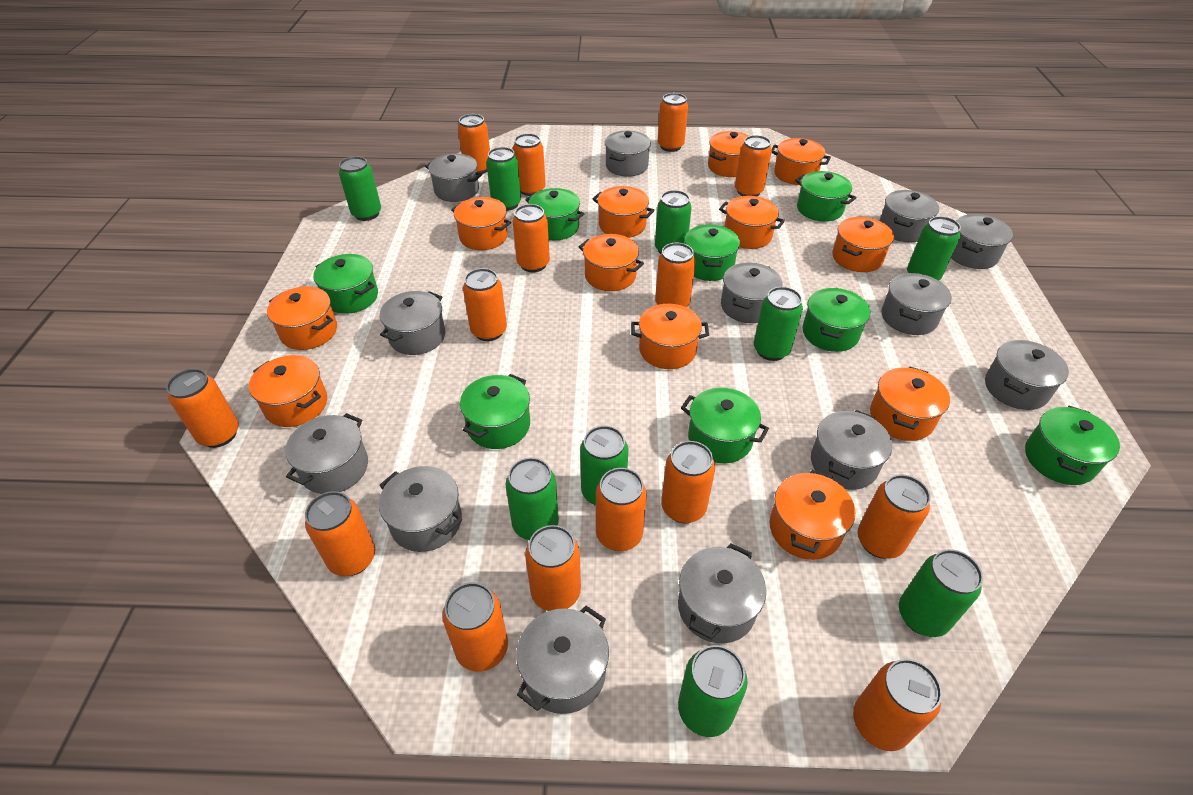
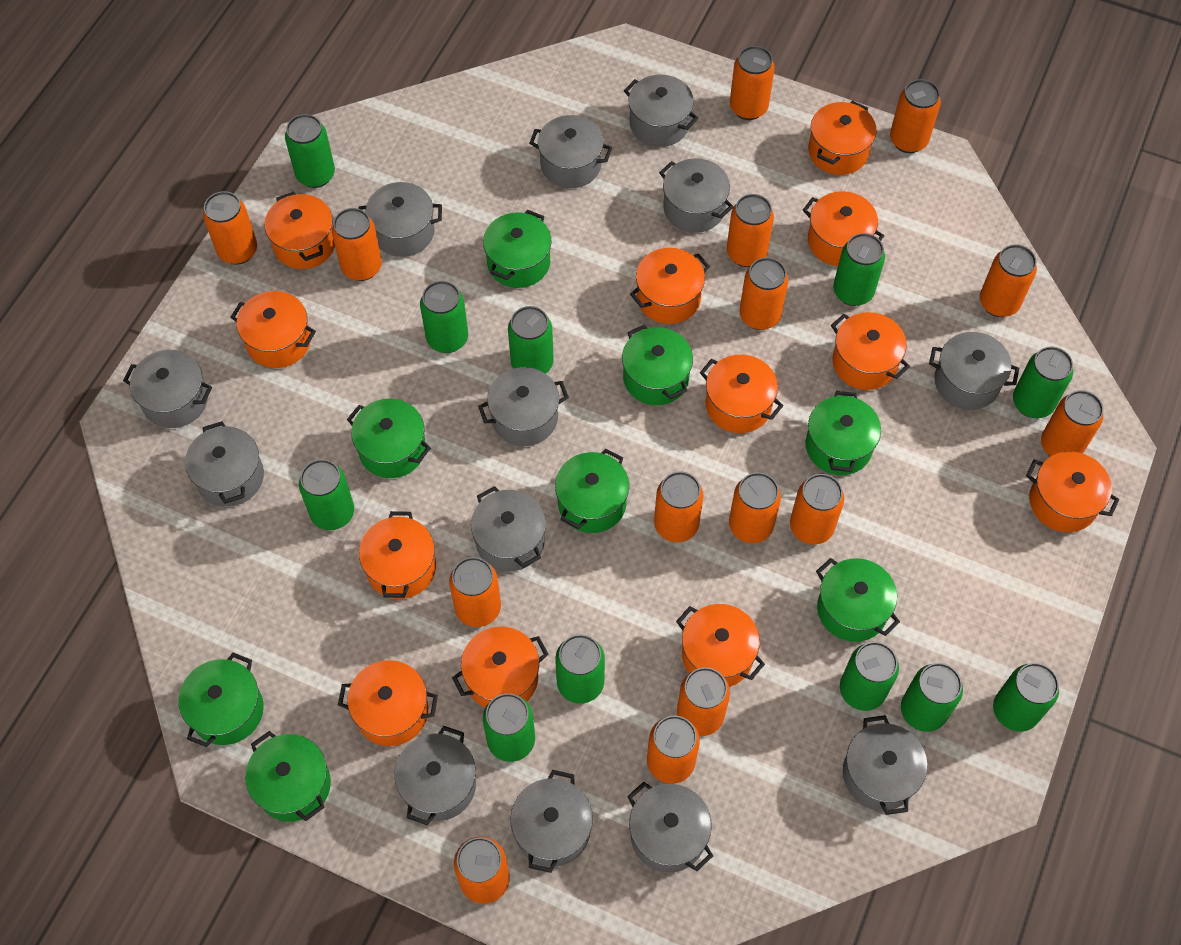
green can: [339,156,381,221] [486,147,521,211] [506,458,559,540] [580,426,628,506] [655,190,692,254] [678,645,748,737] [754,287,803,361] [899,549,983,637] [907,216,961,280] = 9 -> [285,114,335,188] [299,459,354,530] [420,281,468,353] [483,693,535,762] [508,306,554,374] [555,634,605,704] [833,233,885,306] [840,642,899,711] [901,663,963,732] [993,663,1059,732] [1013,346,1073,418] = 11

